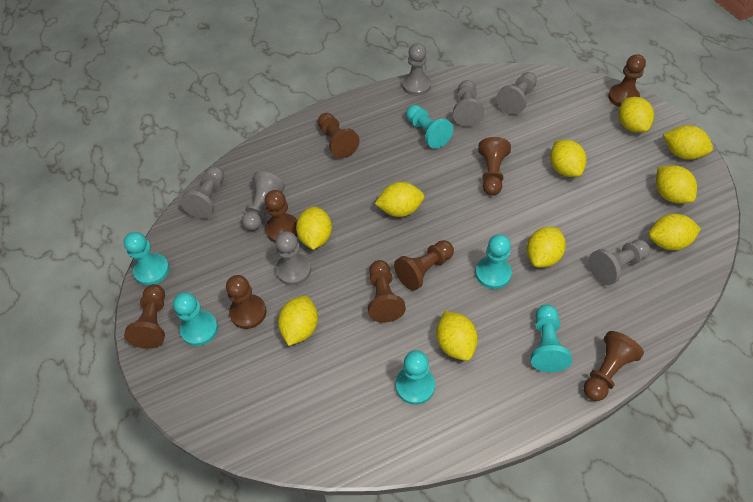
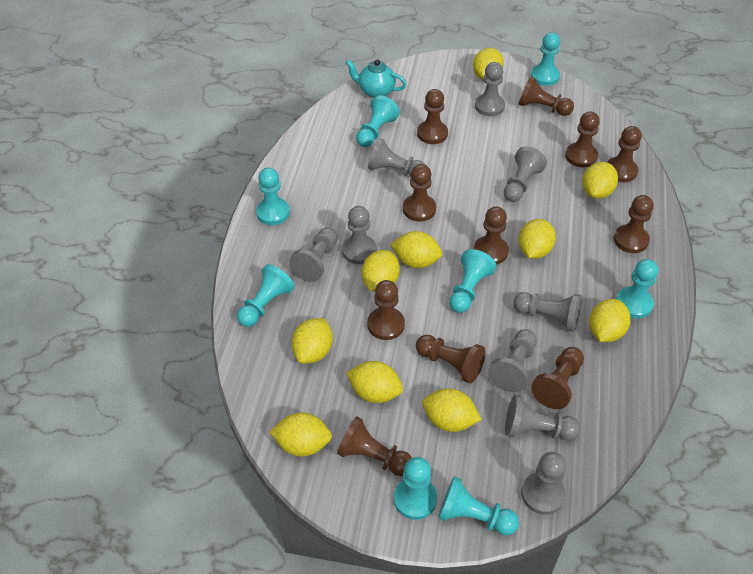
brown pawn: [124,284,165,349] [226,275,267,329] [265,190,298,243] [318,113,360,158] [368,260,406,323] [394,240,454,291] [478,137,511,195] [584,331,644,401] [608,54,646,107] = 9 -> [337,416,412,476] [368,280,405,340] [403,164,436,221] [416,335,485,384] [417,89,448,144] [473,207,509,265] [519,76,574,116] [531,347,584,409] [565,111,600,167] [607,126,642,182] [614,195,654,253] = 11
grey pawn: [180,166,224,219] [242,171,285,230] [275,231,311,285] [402,43,431,96] [453,80,484,127] [496,72,537,115] [588,239,650,285] = 7 -> [289,228,338,282] [342,206,377,264] [368,138,425,176] [475,62,505,116] [488,329,537,392] [504,147,547,202] [505,395,581,441] [513,292,582,332] [521,452,566,515] = 9
turquoise pawn: [124,232,170,286] [173,292,218,346] [396,350,435,405] [406,105,453,149] [475,234,512,289] [531,305,572,372] = 6 -> [237,264,295,327] [256,168,290,225] [356,95,400,147] [394,457,437,520] [438,476,519,536] [449,249,496,313] [531,32,560,86] [616,259,658,319] = 8
turquoise teapot: none = 0 -> [346,59,407,98] = 1

